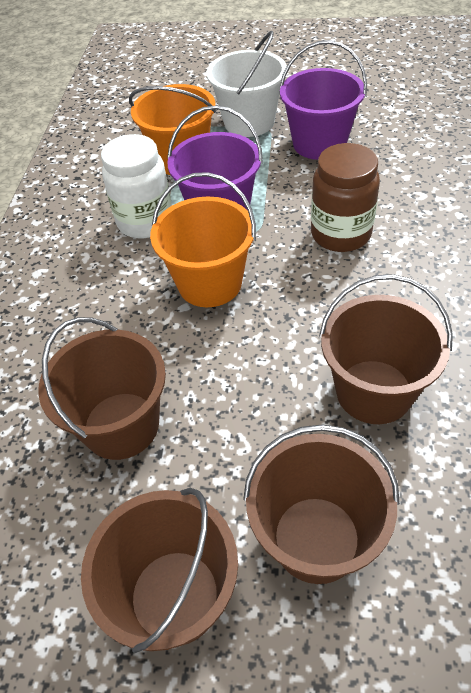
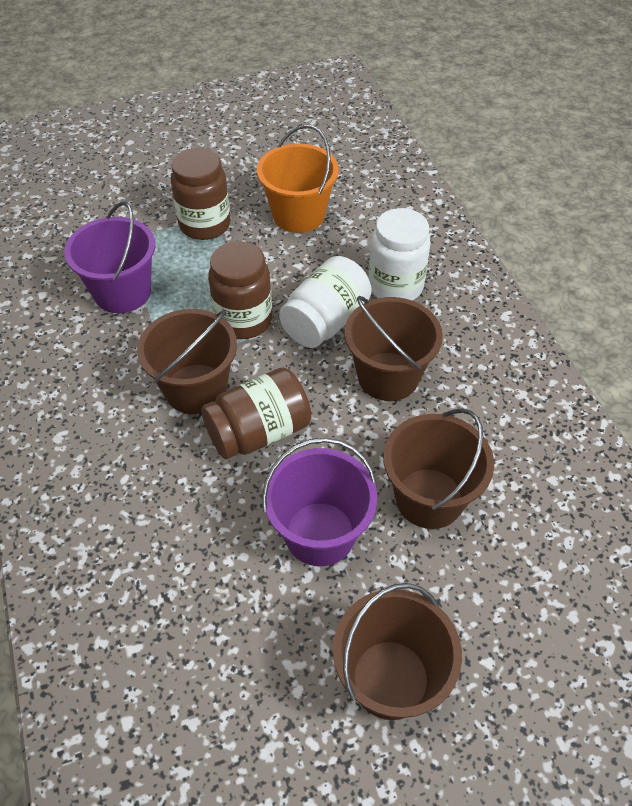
brown jar: [311,143,380,252] = 1 -> [171,148,231,240] [201,367,311,459] [208,241,272,339] = 3
orange bucket: [129,84,216,175] [150,172,256,307] = 2 -> [257,124,339,233] = 1
white bucket: [207,30,287,137] = 1 -> none = 0
white jar: [101,134,172,238] = 1 -> [279,256,372,348] [369,208,431,301] = 2

